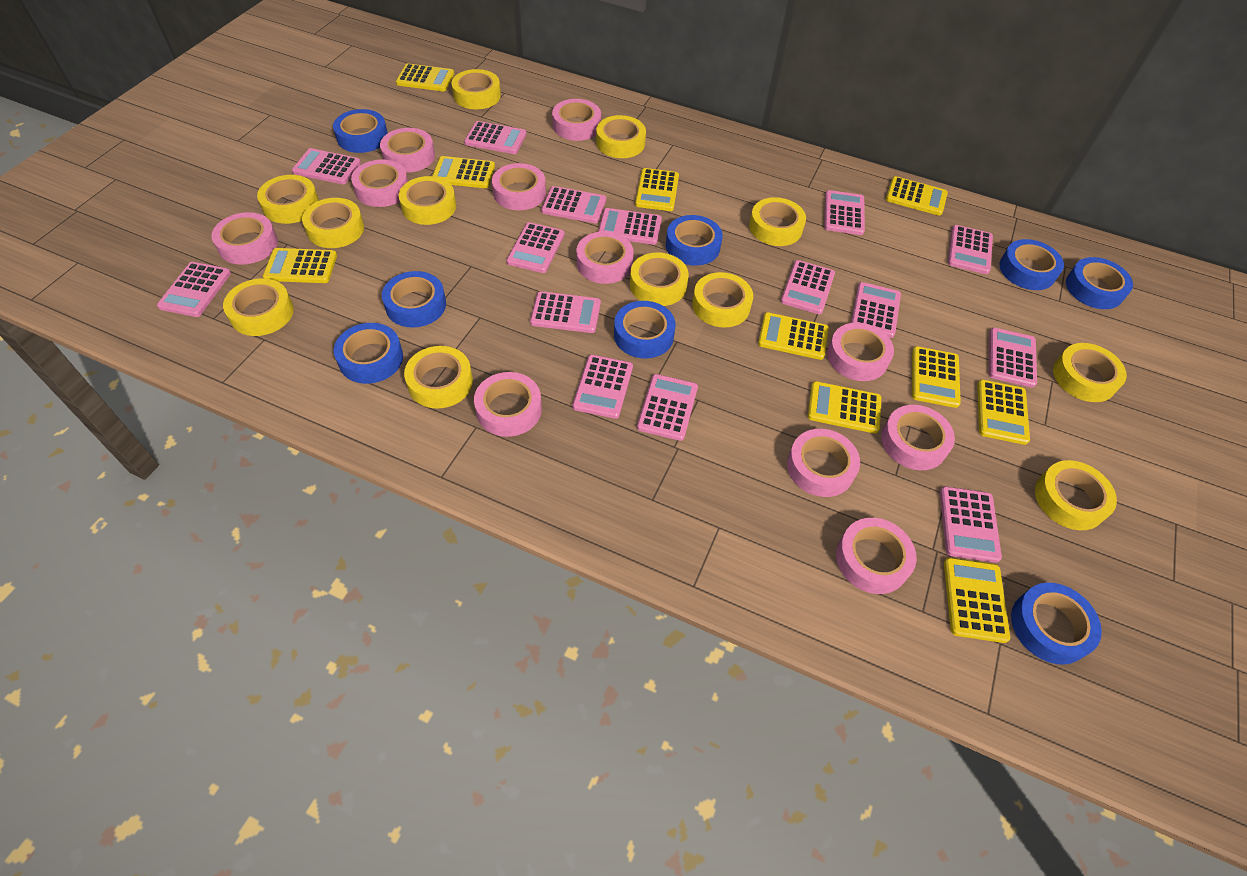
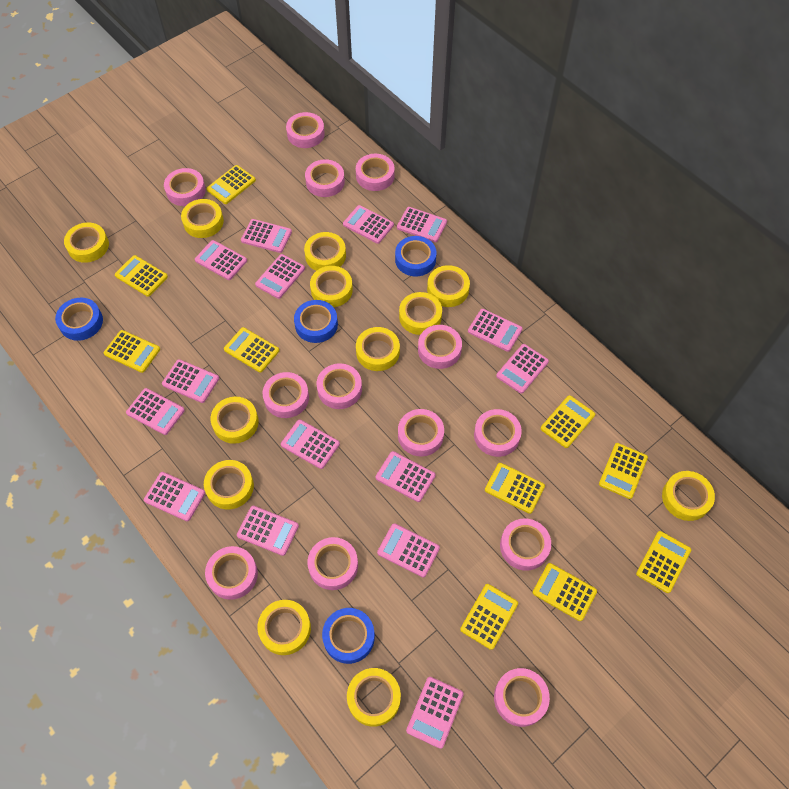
blue tape: [333,109,388,153] [334,323,403,384] [382,271,446,328] [614,301,676,358] [666,215,723,266] [999,239,1064,290] [1011,583,1102,665] [1066,257,1133,309] = 8 -> [55,298,103,341] [294,300,338,343] [322,608,375,664] [395,236,437,276] = 4
pink tape: [211,212,278,265] [351,159,408,207] [380,128,435,173] [474,372,542,437] [492,163,546,210] [552,99,601,141] [576,231,634,284] [787,429,860,497] [827,322,894,381] [836,518,917,594] [881,405,955,470] = 11 -> [164,168,206,206] [205,546,258,600] [263,372,309,418] [286,112,325,148] [305,159,345,197] [307,537,358,590] [317,364,362,409] [356,154,395,191] [398,409,444,456] [418,325,462,369] [474,409,522,457] [494,668,550,727] [500,518,551,571] = 13

